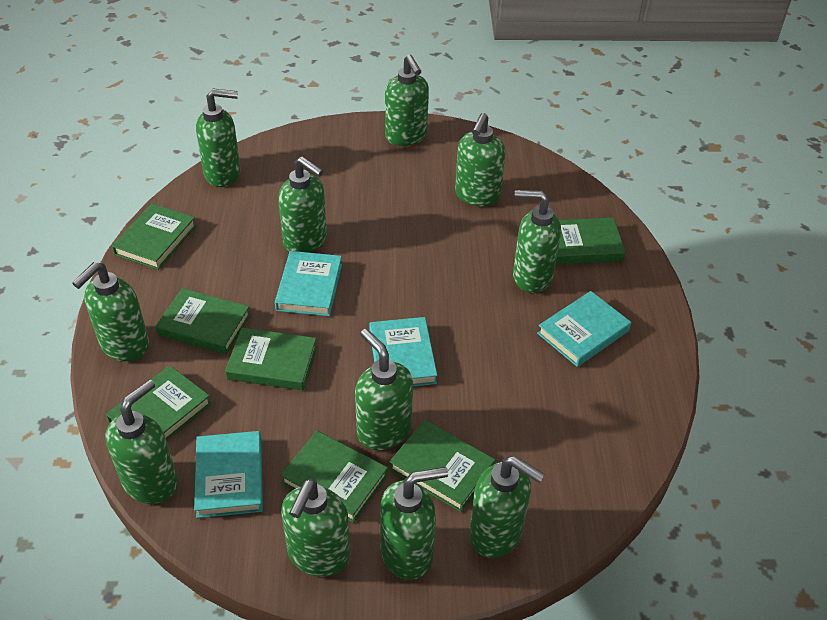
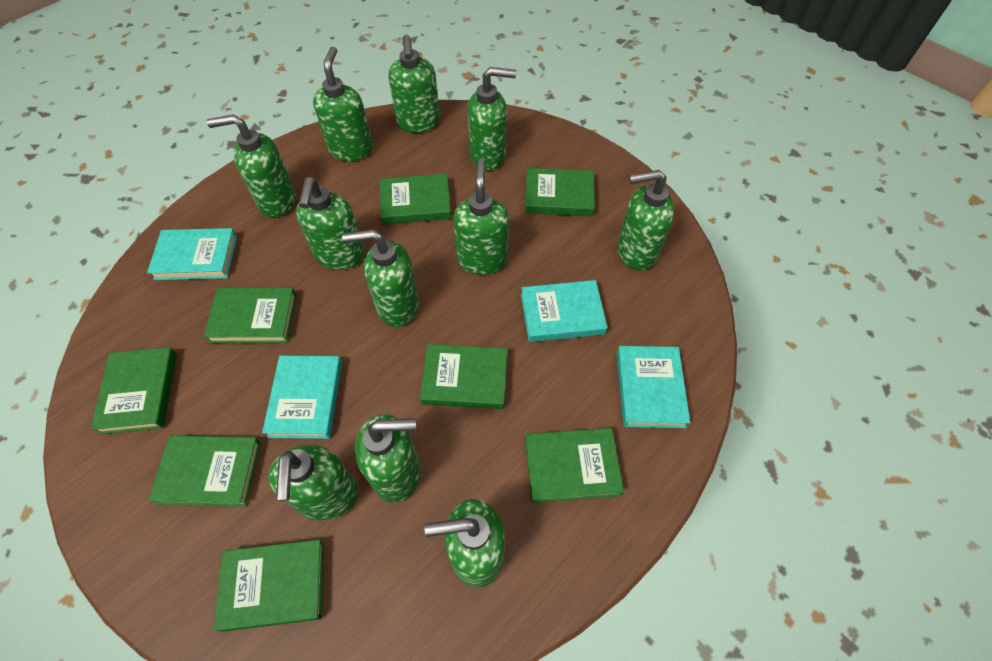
green book: [106,366,211,440] [112,203,196,270] [155,288,251,354] [225,328,317,390] [280,431,388,523] [389,420,495,512] [556,217,626,264] = 7 -> [90,347,177,434] [148,435,261,507] [204,288,297,343] [214,540,324,632] [380,173,451,225] [420,344,507,409] [525,168,595,216] [525,428,624,503] = 8

